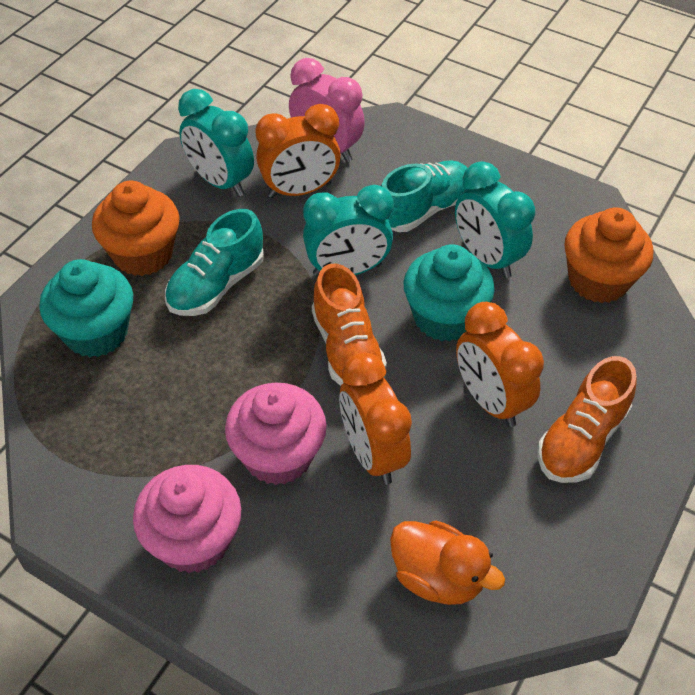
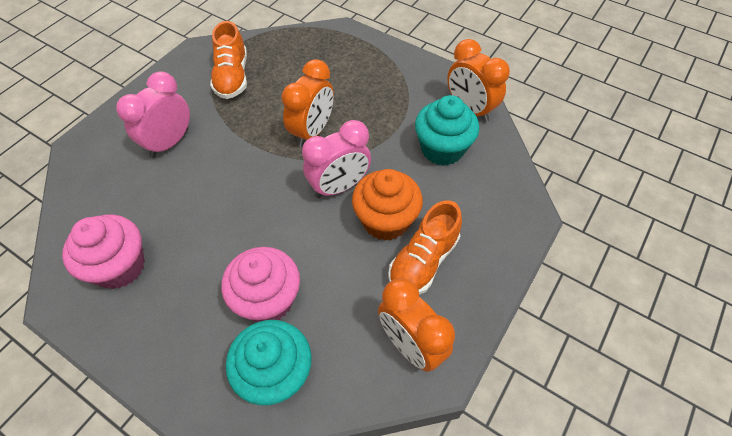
orange cupcake: [92,181,180,276] [564,208,653,303] = 2 -> [352,169,423,241] = 1
orange duck: [390,521,505,605] = 1 -> none = 0
pink clock: [289,58,365,162] = 1 -> [116,71,190,158] [302,120,371,198] = 2
turquoise clock: [178,89,254,197] [303,185,393,277] [455,161,535,278] = 3 -> none = 0
turquoise shoe: [165,209,264,316] [381,161,467,232] = 2 -> none = 0

